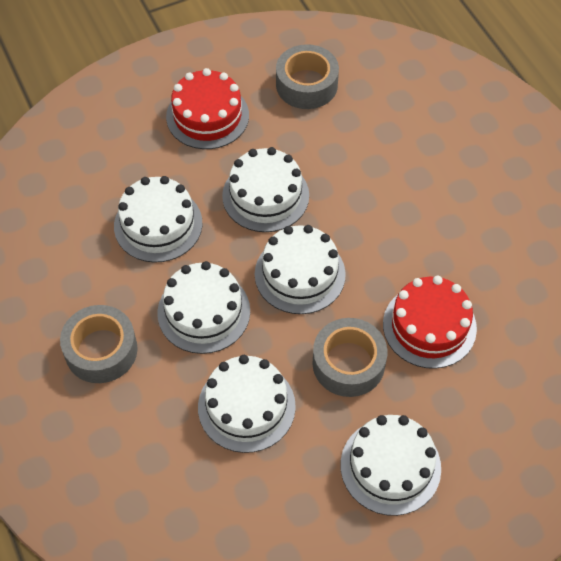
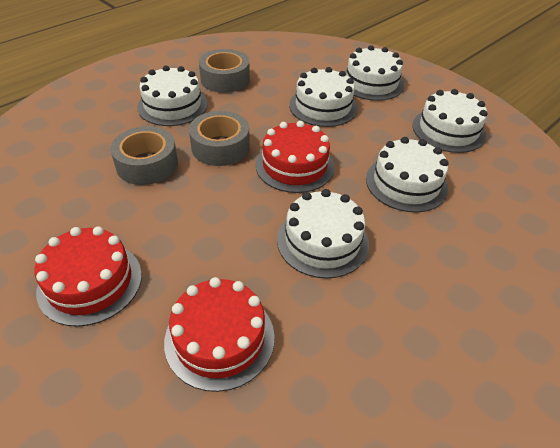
red cake: [166,68,249,149] [383,276,477,369] = 2 -> [34,226,142,327] [164,277,275,392] [256,121,334,193] = 3

